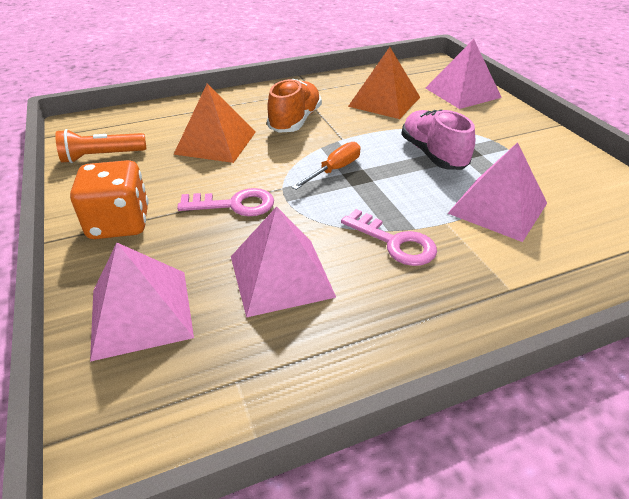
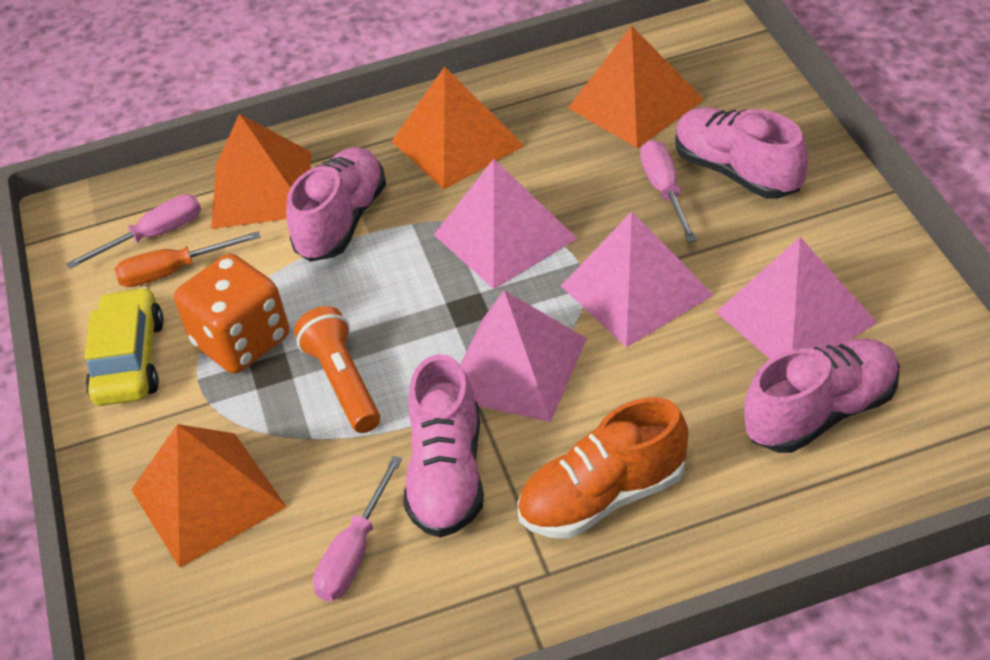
orange pyramid: [174,83,256,163] [348,47,420,119] = 2 -> [131,424,287,568] [211,114,311,229] [391,66,524,189] [568,26,704,148] = 4
pink key: [177,188,274,216] [341,209,437,266] = 2 -> none = 0
pink screwdriver: none = 0 -> [66,194,201,269] [313,456,402,601] [640,140,697,242] = 3
pink shoe: [401,109,475,170] = 1 -> [286,147,386,261] [403,354,484,538] [675,107,808,199] [744,338,900,453] = 4
yellow car: none = 0 -> [84,287,164,406] = 1

